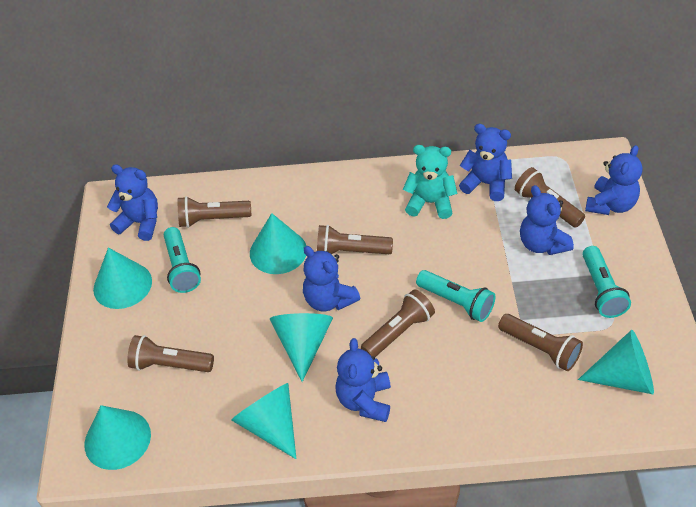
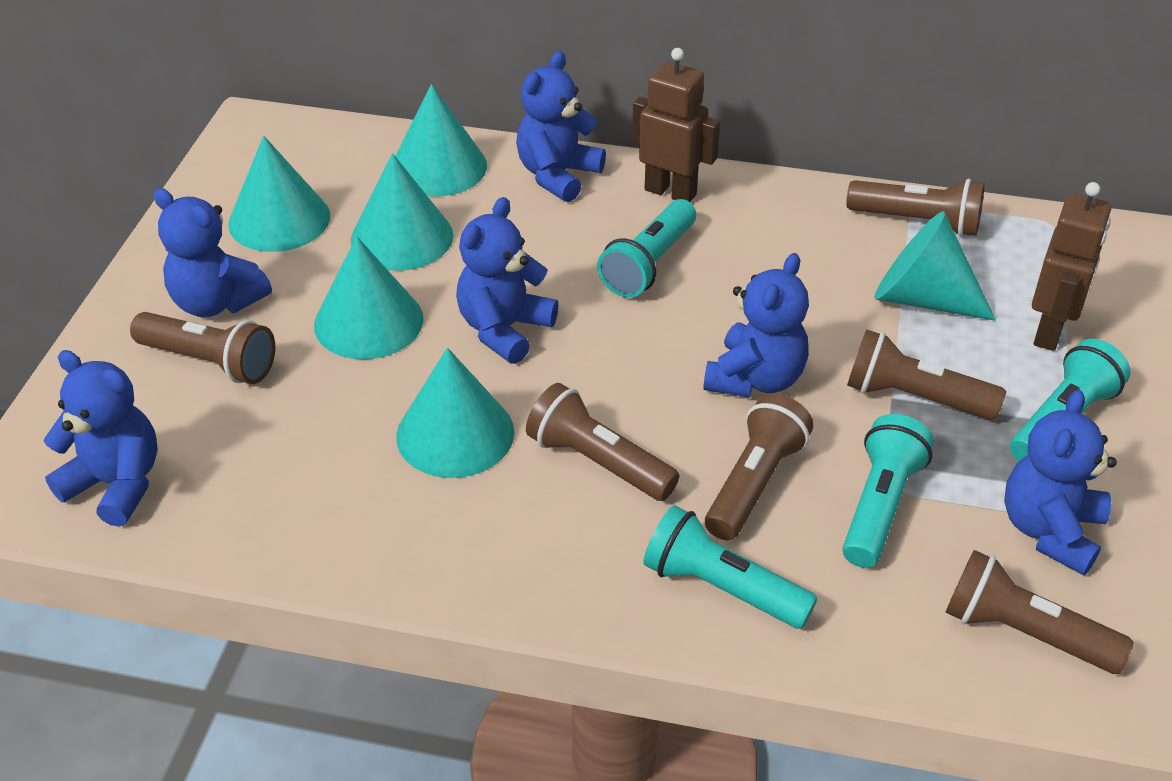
brown robot: none = 0 -> [632,48,720,202] [1032,182,1111,351] = 2
turquoise flashlight: [164,227,201,293] [416,270,495,322] [582,246,631,318] = 3 -> [597,199,696,298] [643,505,817,629] [842,414,934,568] [1010,339,1131,461] = 4
turquoise teddy bear: [403,145,458,219] = 1 -> none = 0

